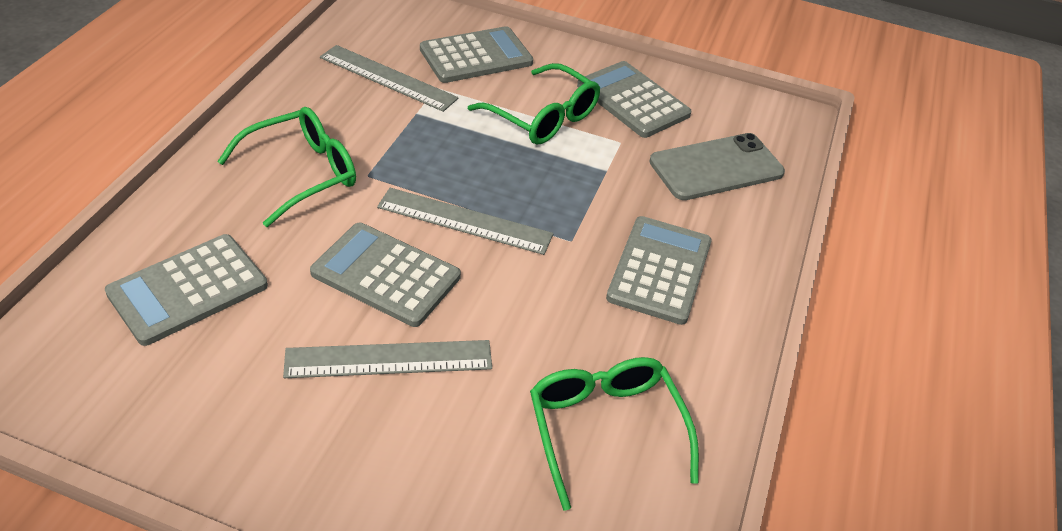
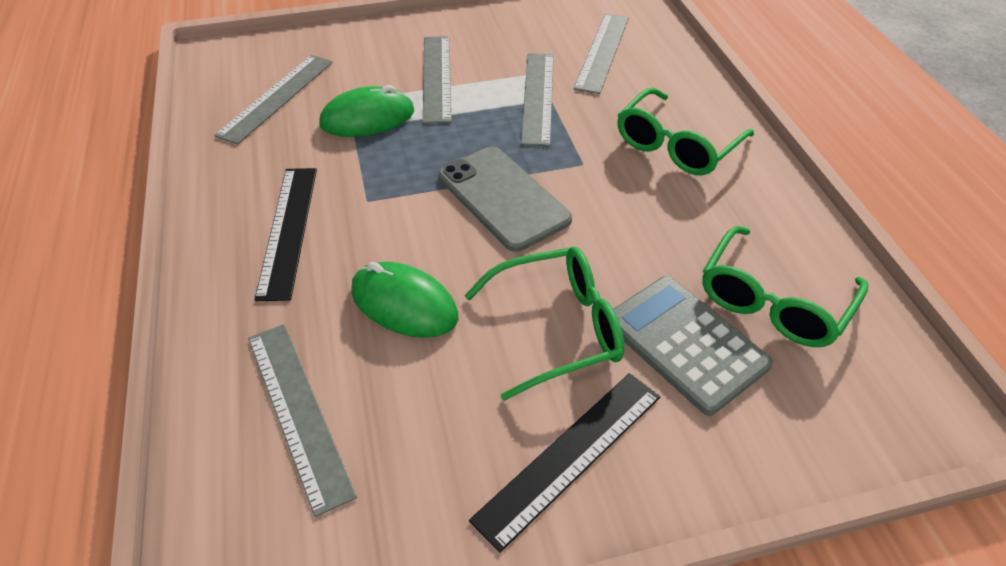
black ruler: none = 0 -> [255,168,317,301] [469,373,660,552] = 2
green mouse: none = 0 -> [319,85,414,137] [351,262,458,338] = 2
grey calculator: [105,234,268,346] [310,223,461,327] [420,26,533,83] [577,61,691,138] [606,216,712,325] = 5 -> [613,276,773,416] = 1
grey ruler: [283,340,492,378] [320,45,459,112] [377,188,553,255] = 3 -> [214,55,333,145] [248,324,357,517] [423,36,451,124] [521,53,554,146] [574,14,629,94] = 5

